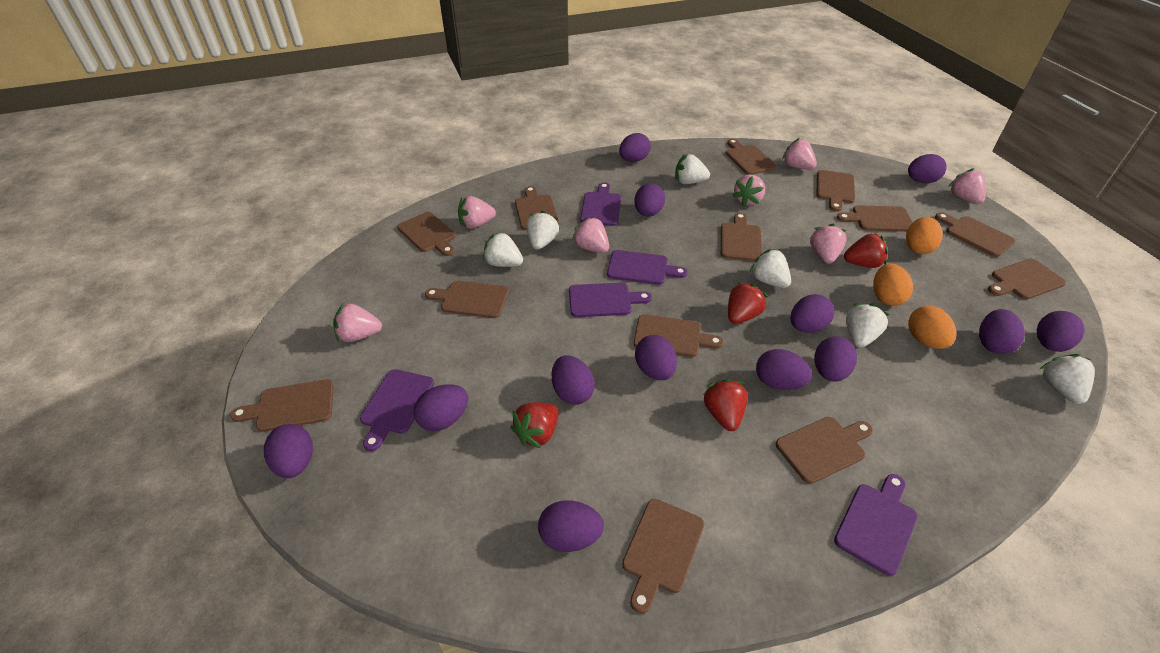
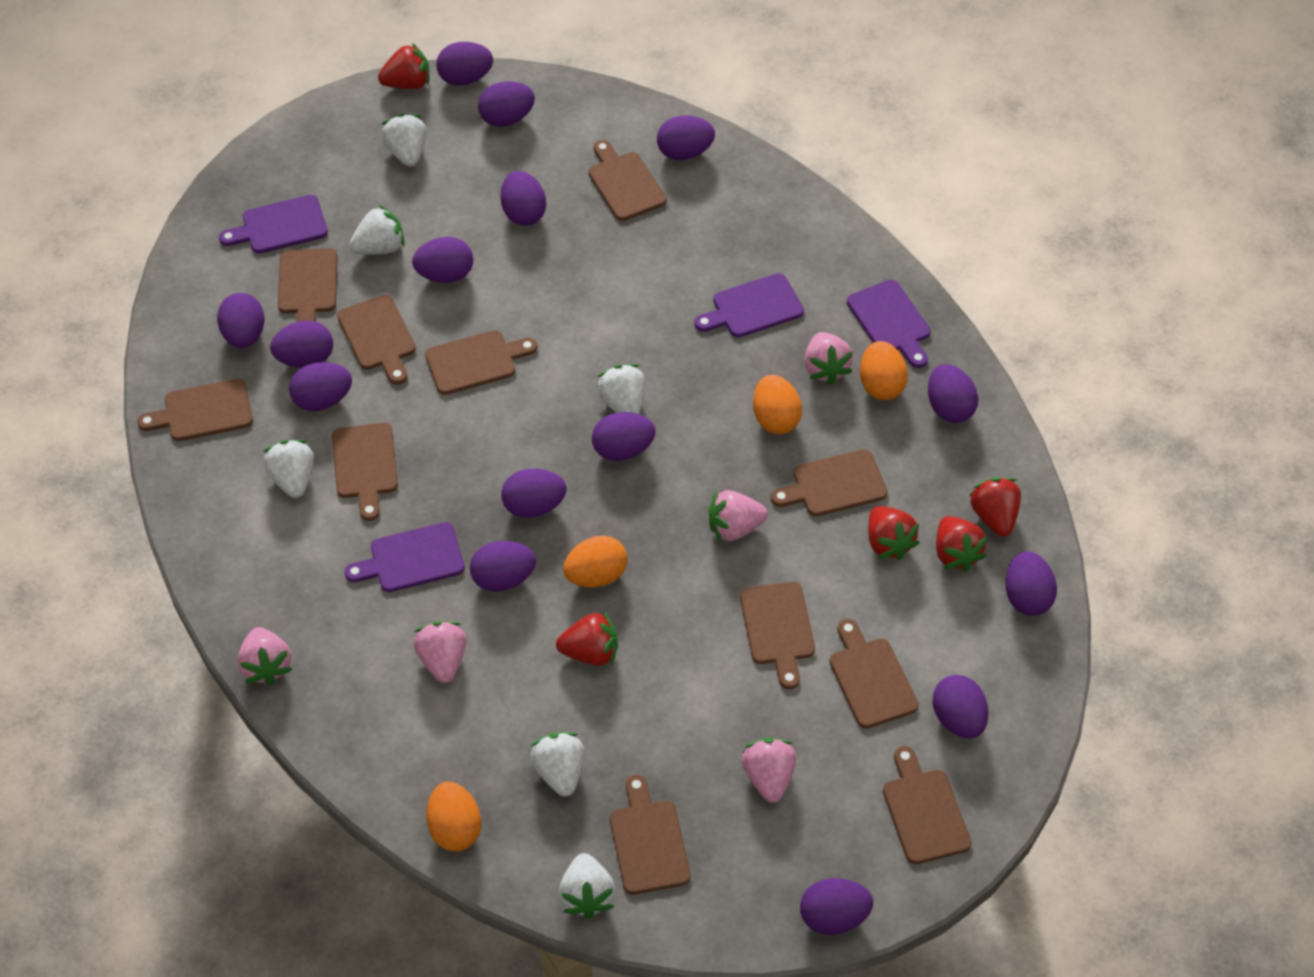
brown cutting board: [230,379,334,432] [397,212,456,256] [425,281,509,318] [515,186,559,230] [622,499,704,614] [634,314,724,357] [721,213,762,261] [725,139,776,175] [776,417,873,484] [816,170,855,212] [837,205,913,232] [935,212,1015,257] [988,259,1066,300] = 13 -> [137,378,253,441] [278,248,337,322] [332,423,398,521] [337,295,416,385] [425,330,537,395] [588,140,667,221] [610,775,691,895] [740,582,815,689] [771,449,888,516] [829,619,919,729] [883,746,972,864] = 11
orange egg: [873,264,913,306] [906,217,943,254] [908,306,957,349] = 3 -> [426,781,481,851] [563,535,627,587] [753,375,802,434] [860,341,908,400] = 4
pink strawberry: [333,303,382,342] [458,196,496,229] [572,217,609,253] [732,174,765,207] [782,138,817,169] [810,224,847,264] [949,168,986,204] = 7 -> [237,627,293,686] [413,621,467,683] [708,490,768,543] [742,738,796,803] [805,332,853,385] = 5
purple cutting board: [360,369,434,451] [569,283,652,317] [580,182,621,226] [607,250,688,285] [834,474,918,576] = 5 -> [219,195,328,253] [344,522,465,592] [694,273,804,337] [847,279,931,368] = 4
purple egg: [264,424,313,478] [414,384,468,431] [538,500,604,552] [552,355,595,405] [619,133,651,162] [634,183,665,217] [635,335,677,380] [756,349,812,390] [790,294,834,333] [814,336,857,382] [908,154,947,183] [979,309,1025,354] [1037,311,1085,352] = 13 -> [217,293,265,348] [270,321,333,368] [289,362,352,411] [412,237,473,283] [436,42,493,86] [470,541,536,592] [478,81,535,127] [500,171,546,226] [501,469,566,518] [592,412,656,461] [657,115,715,160] [800,878,873,935] [928,364,978,423] [932,675,989,738] [1005,551,1057,616] = 15
red strawberry: [510,402,559,448] [703,379,748,431] [728,282,768,324] [844,233,888,268] = 4 -> [378,43,429,89] [556,610,618,666] [868,506,920,560] [936,516,988,572] [969,478,1021,537] = 5

